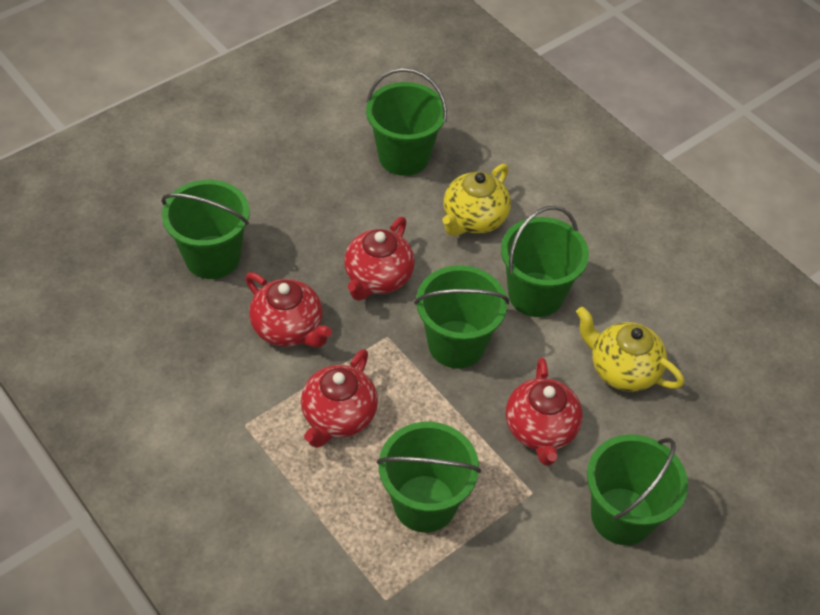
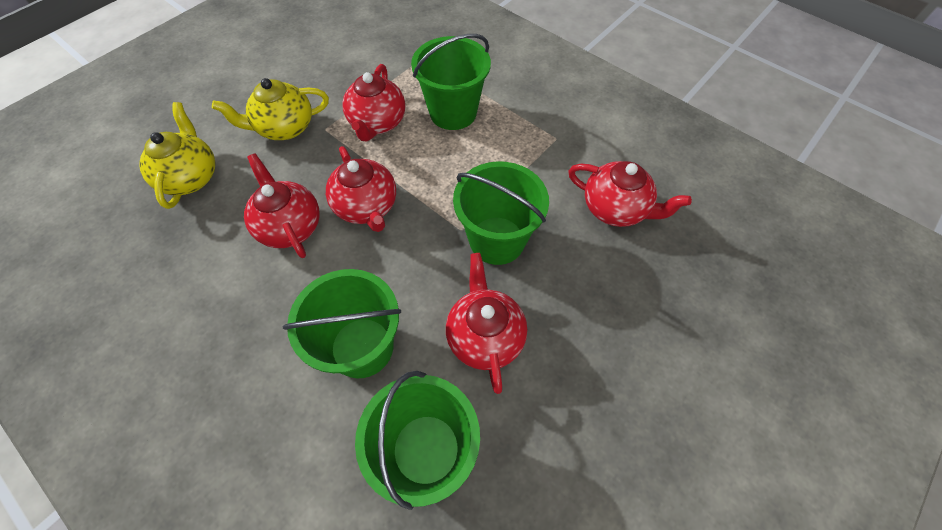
green bucket: [161,180,250,279] [366,68,447,176] [377,422,481,532] [414,265,509,368] [501,206,589,317] [587,434,688,545] = 6 -> [283,269,401,378] [355,371,480,510] [411,34,491,130] [453,161,549,265] = 4
red teapot: [245,272,332,347] [301,349,378,448] [344,217,415,301] [506,358,583,466] = 4 -> [244,154,320,258] [326,146,396,232] [342,64,405,141] [446,253,527,394] [568,161,692,227] = 5

